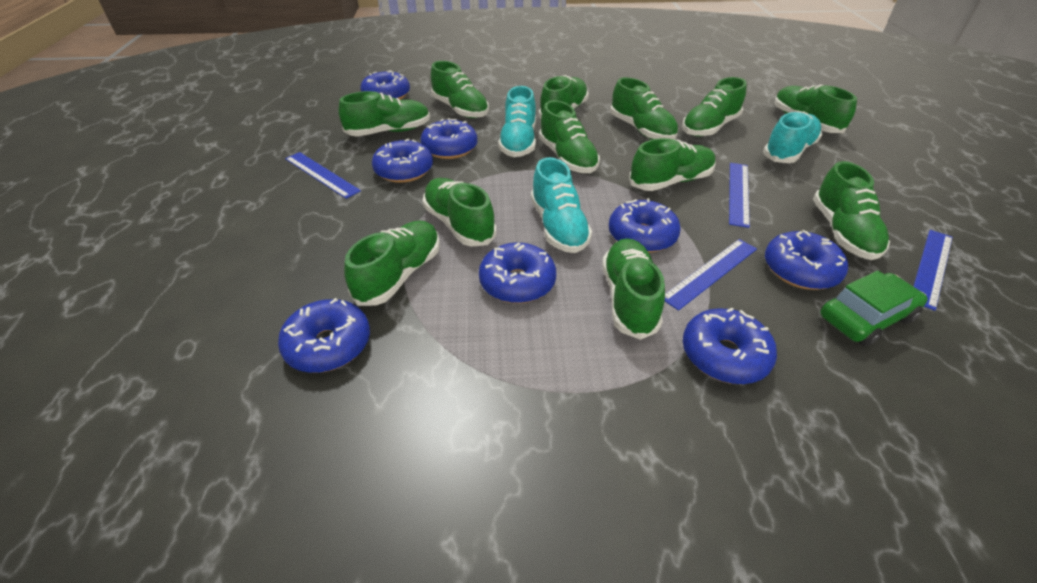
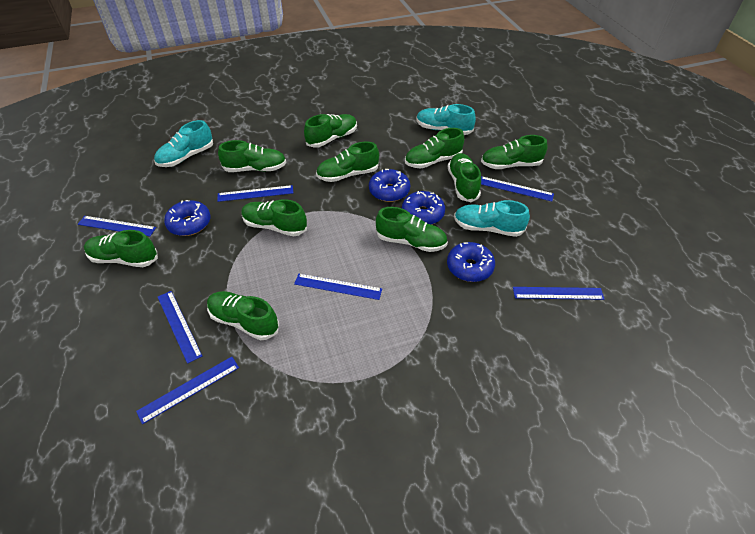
blue donut: [278,298,370,373] [360,70,410,100] [372,139,433,183] [420,118,477,159] [479,242,556,303] [609,198,681,253] [683,307,777,384] [765,230,848,290] = 8 -> [164,200,211,236] [369,169,410,202] [402,191,445,225] [447,242,495,282] = 4
blue ruler: [285,152,361,199] [665,239,757,311] [729,163,750,228] [913,230,953,311] = 4 -> [78,216,156,236] [136,357,239,424] [158,291,202,364] [217,185,293,202] [294,274,382,300] [481,176,554,201] [513,287,605,300] = 7
green car: [820,270,928,346] = 1 -> none = 0
green shoe: [338,91,430,136] [344,221,440,306] [422,178,497,247] [431,61,489,118] [538,75,589,118] [539,100,600,173] [602,238,665,340] [610,77,678,139] [629,138,716,191] [682,77,747,137] [774,84,857,133] [813,161,890,260] = 12 -> [84,230,158,267] [207,291,279,340] [218,140,286,172] [241,199,307,237] [304,114,357,148] [316,142,379,182] [376,207,448,252] [405,128,464,168] [448,153,481,202] [481,135,547,169] = 10

